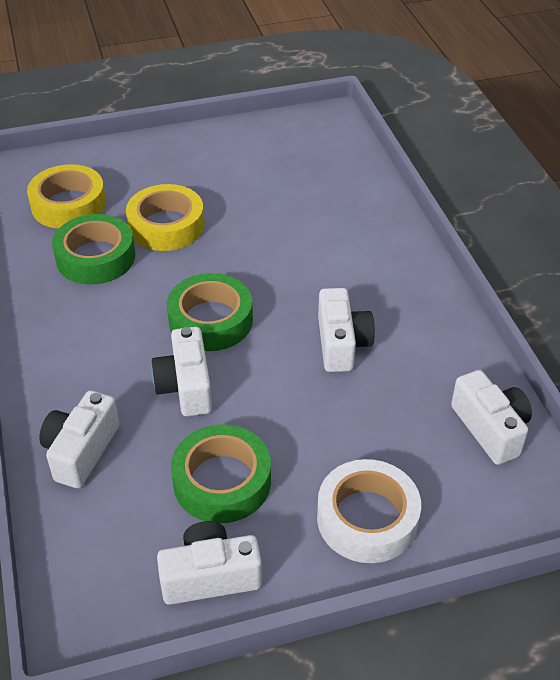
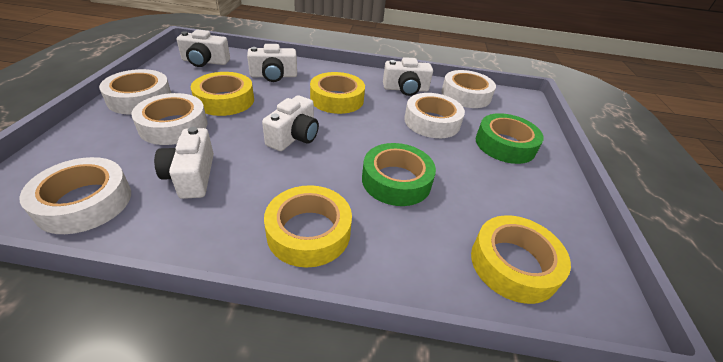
green tape: [52,214,135,285] [167,273,253,351] [171,424,271,523] = 3 -> [362,143,436,206] [476,113,544,164] = 2
white tape: [317,459,421,563] = 1 -> [20,157,131,234] [99,69,171,115] [131,93,207,145] [404,93,465,138] [442,70,496,108] = 5
yellow tape: [27,164,106,229] [126,184,204,251] = 2 -> [191,72,254,116] [264,185,352,268] [310,72,365,114] [471,215,571,304] = 4

